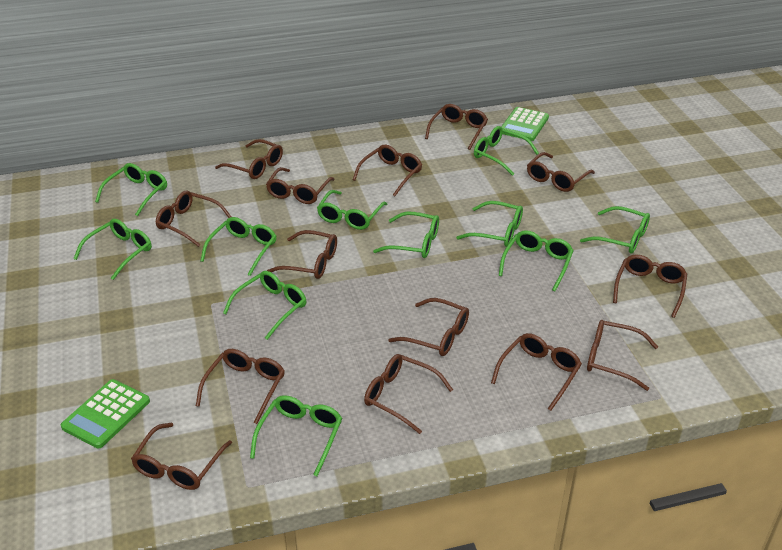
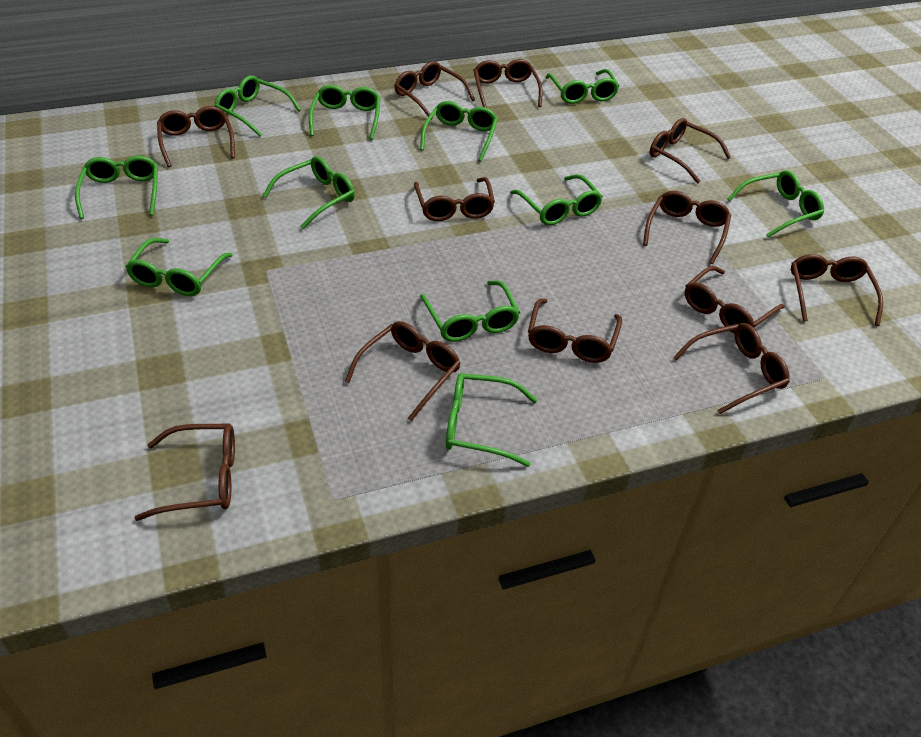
brown glasses: [131,423,232,490] [155,191,231,247] [196,349,285,424] [215,139,283,179] [266,167,335,204] [267,230,337,279] [353,145,422,196] [364,354,453,434] [388,298,469,356] [425,104,488,150] [491,333,582,411] [527,152,595,192] [587,320,658,391] [613,254,687,318] = 14 -> [134,423,235,521] [157,106,235,167] [345,321,461,421] [394,61,475,120] [414,177,495,221] [474,59,543,108] [528,299,622,363] [643,191,731,264] [650,118,731,184] [673,323,790,414] [685,266,785,333] [791,254,883,326] = 12
green calculator: [61,379,150,449] [501,107,549,141] = 2 -> none = 0

